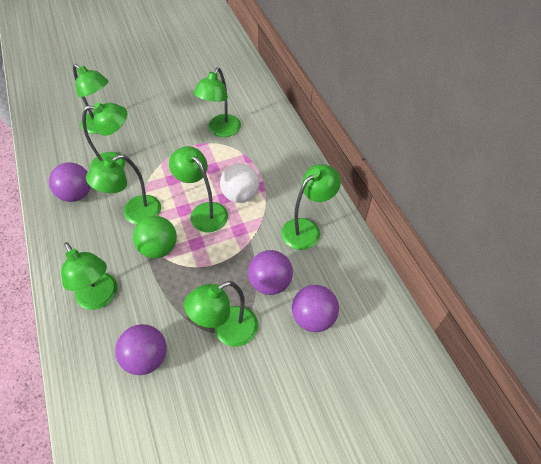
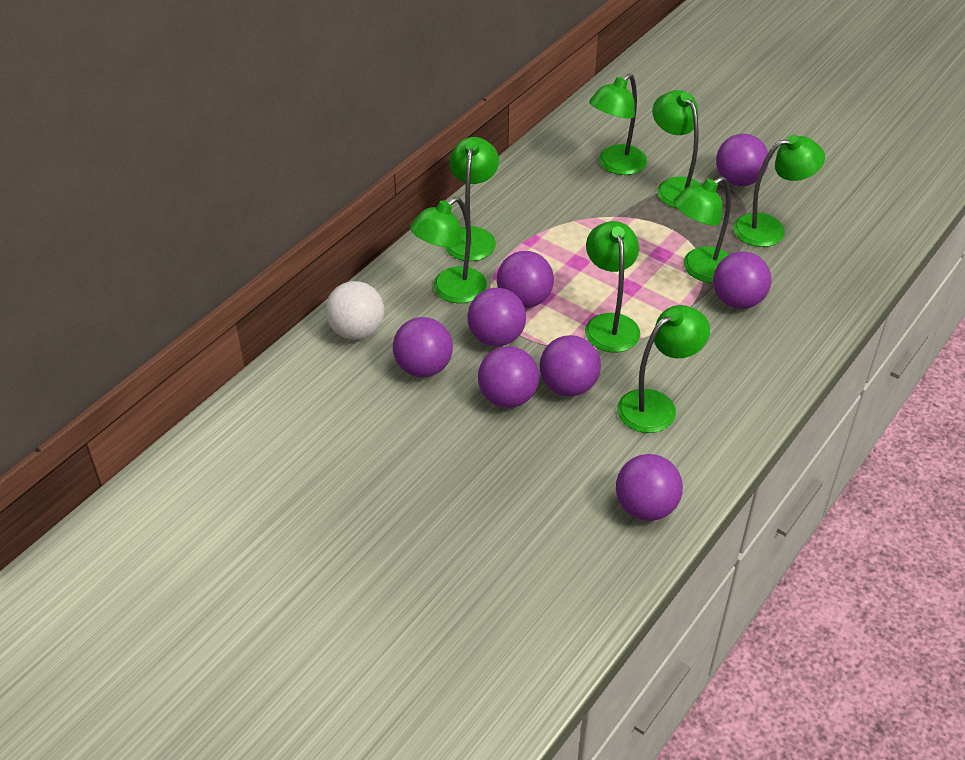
green ball: [133,216,177,258] = 1 -> none = 0
purple ball: [49,162,91,202] [115,324,167,375] [248,250,293,295] [292,285,339,332] = 4 -> [393,317,453,377] [467,288,526,346] [478,346,539,408] [497,251,554,308] [540,335,601,396] [616,454,683,521] [713,251,771,309] [716,134,769,186] = 8

